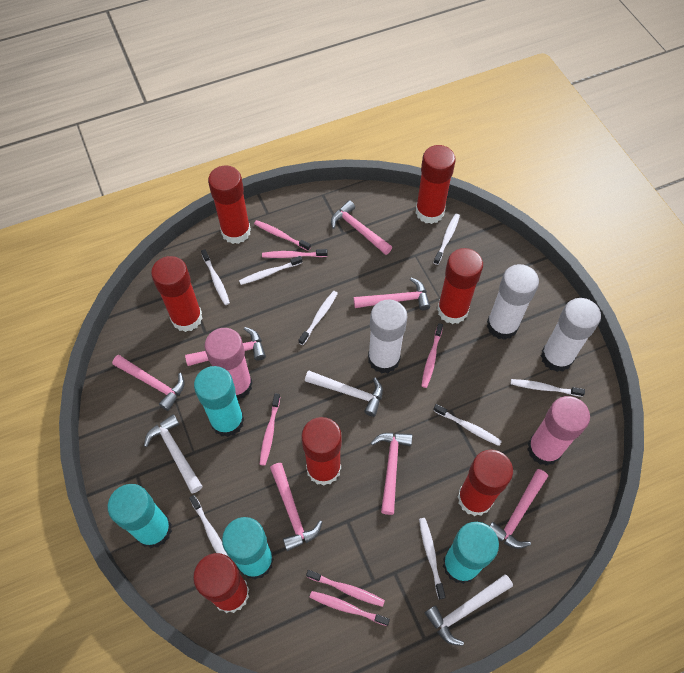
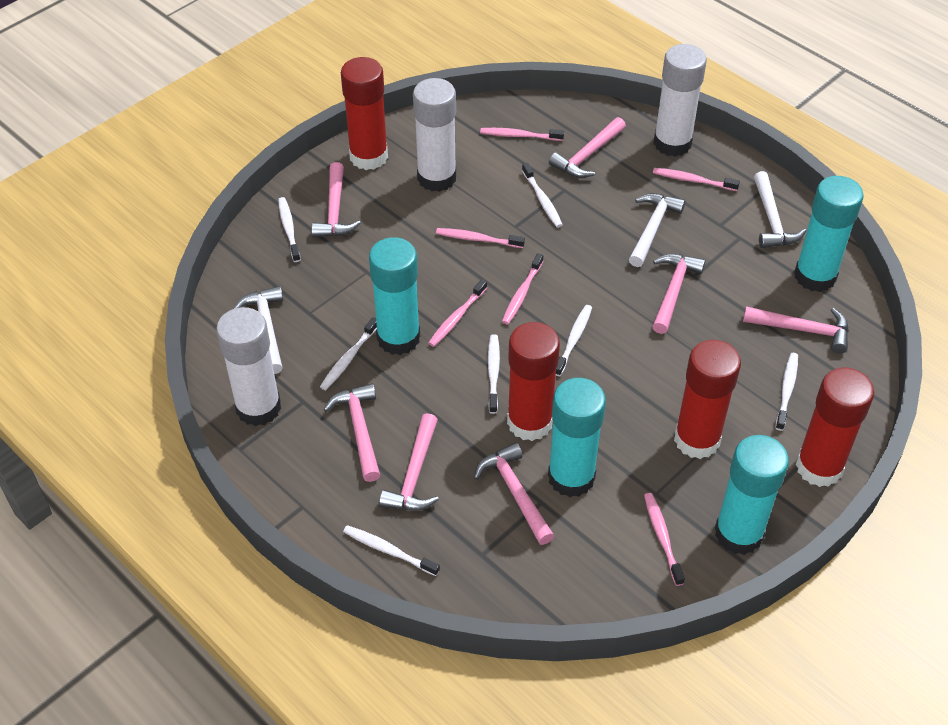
pink glue stick: [205,328,253,400] [527,396,590,466] = 2 -> none = 0
red glue stick: [151,256,203,332] [193,553,250,613] [208,165,251,244] [301,417,342,486] [416,145,456,224] [437,248,483,324] [457,450,513,516] = 7 -> [341,57,388,170] [507,322,560,441] [674,340,741,459] [796,368,874,487] = 4
white toothbrush: [189,495,229,557] [201,249,230,305] [239,256,302,285] [298,291,338,345] [419,518,446,599] [433,404,502,446] [434,214,460,265] [511,379,585,397] = 8 -> [278,197,301,262] [320,317,377,390] [343,525,440,576] [488,334,500,414] [522,163,563,228] [556,305,592,376] [775,353,798,431] = 7

